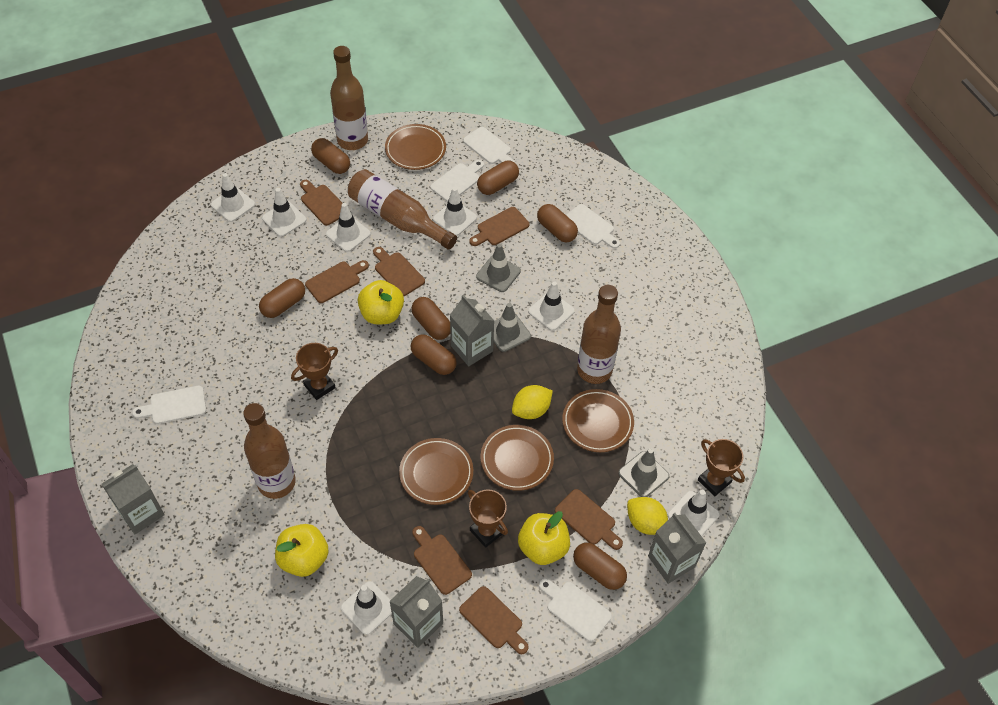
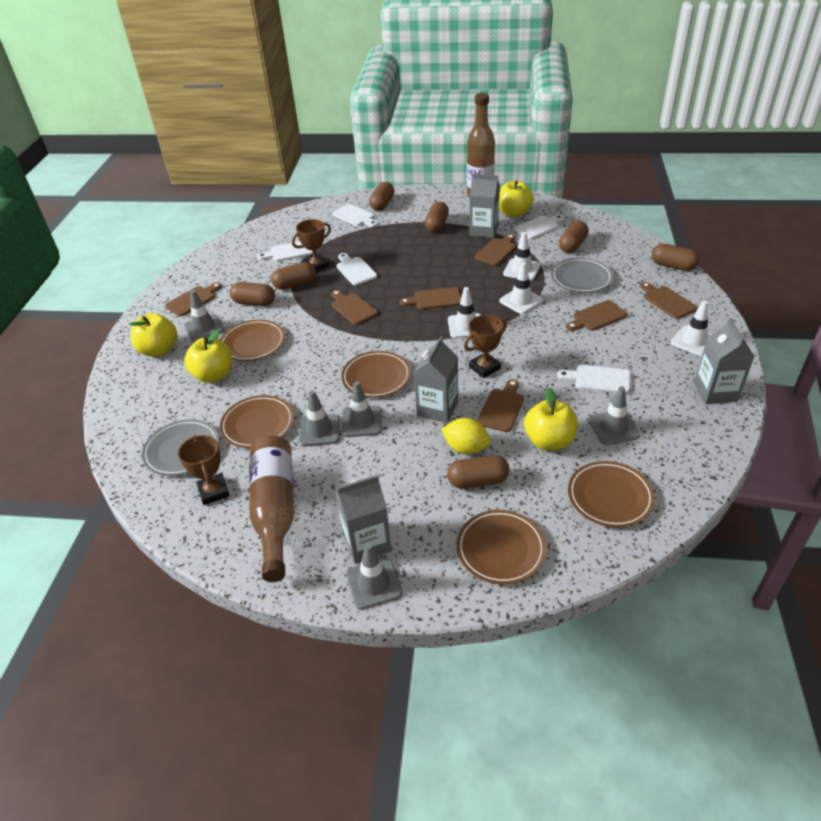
brown bottle: [243,403,296,499] [330,46,368,150] [348,169,457,250] [577,285,621,384] = 4 -> [249,435,294,582] [467,93,495,198] = 2
brown plate: [385,124,446,170] [399,438,473,505] [481,425,554,491] [562,389,634,452] = 4 -> [220,320,285,361] [220,395,294,448] [341,351,411,398] [457,510,546,584] [568,461,655,527] = 5
grey plate: none = 0 -> [142,419,219,476] [551,258,613,293] = 2
grey traffic cone: [476,243,521,292] [494,303,531,352] [619,448,669,497] = 3 -> [184,290,224,342] [299,390,339,447] [342,381,382,437] [346,543,403,609] [588,386,640,445] = 5
white traffic cone: [211,173,255,222] [262,188,306,237] [326,203,371,252] [341,581,392,635] [433,187,477,236] [528,281,575,331] [668,490,719,536] = 7 -> [448,287,480,338] [499,262,543,314] [503,232,540,281] [670,301,711,356] = 4
yellow apple: [275,524,329,577] [358,280,404,324] [518,511,570,565] = 3 -> [129,313,177,356] [184,329,232,383] [499,181,534,218] [524,387,578,450] = 4
yellow lemon: [512,385,553,419] [627,497,668,535] = 2 -> [441,418,491,454] = 1

